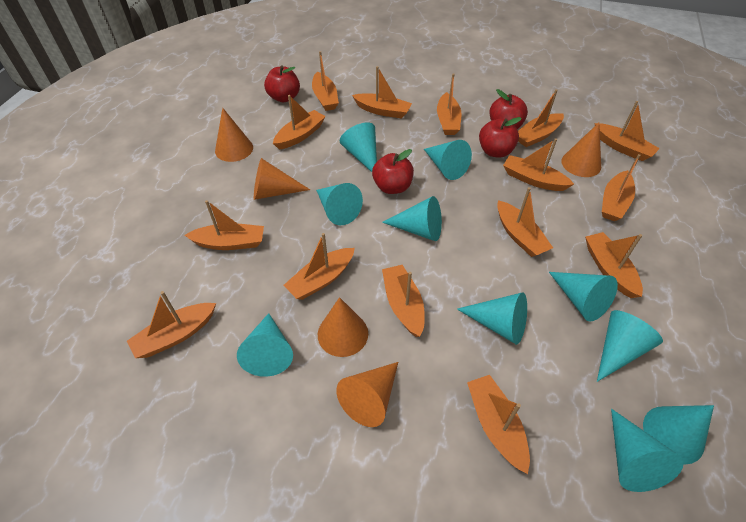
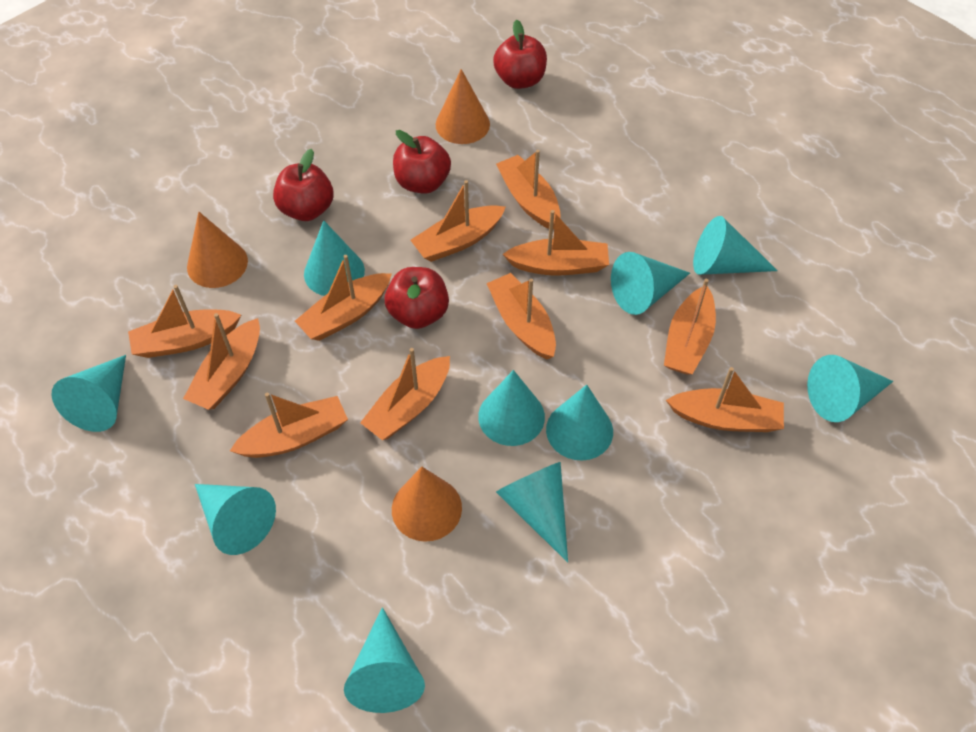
orange boat: [127,291,216,358] [185,200,264,250] [273,95,326,150] [283,233,355,300] [312,51,339,111] [352,66,412,119] [382,265,425,337] [437,73,461,135] [467,375,530,474] [497,187,553,257] [503,138,574,191] [518,89,564,147] [585,232,643,298] [595,101,660,161] [602,154,641,221] = 15 -> [128,285,241,358] [183,313,260,410] [230,393,348,458] [295,255,392,341] [360,348,450,440] [410,180,505,262] [486,273,556,359] [496,150,561,229] [503,210,609,276] [664,279,716,374] [666,367,784,432] = 11
orange cone: [215,108,253,162] [254,158,310,200] [318,297,368,357] [336,362,398,427] [561,123,601,177] = 5 -> [187,212,248,288] [392,467,462,542] [436,69,490,144] = 3

